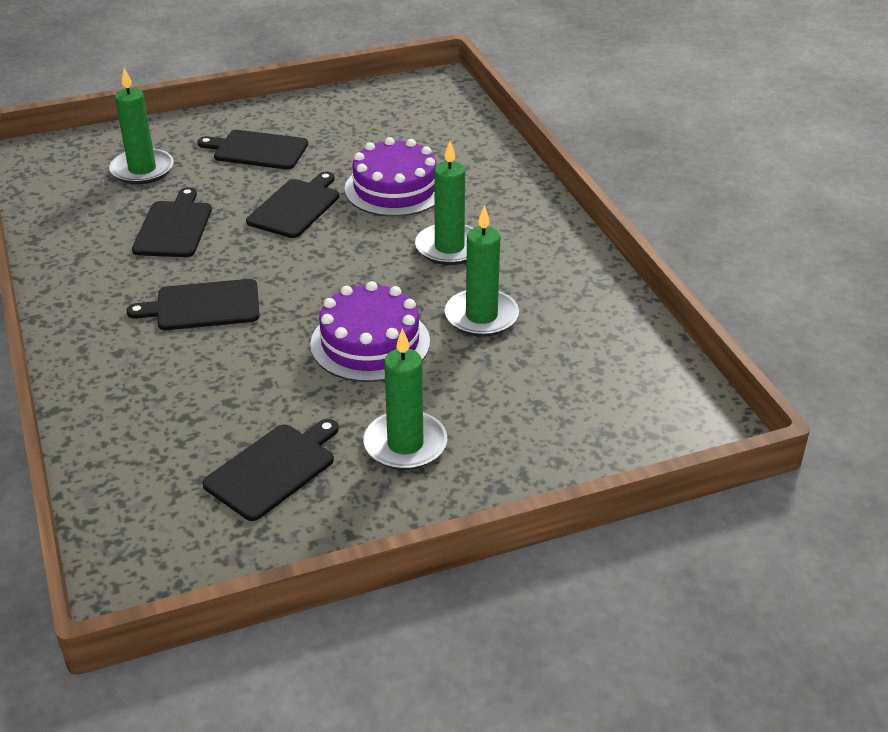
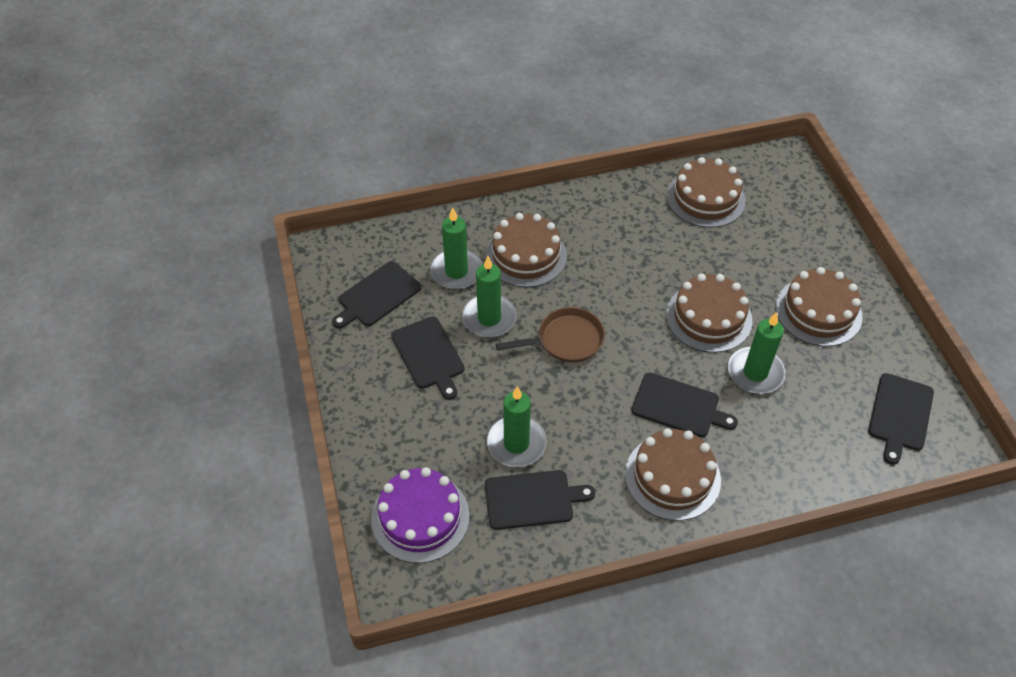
brown cake: none = 0 -> [485,213,567,287] [625,428,721,521] [666,273,753,353] [667,157,746,228] [776,267,863,347] = 5
brown pan: none = 0 -> [496,307,605,363] = 1
purple cake: [310,281,430,382] [345,137,437,217] = 2 -> [371,467,470,563] = 1

